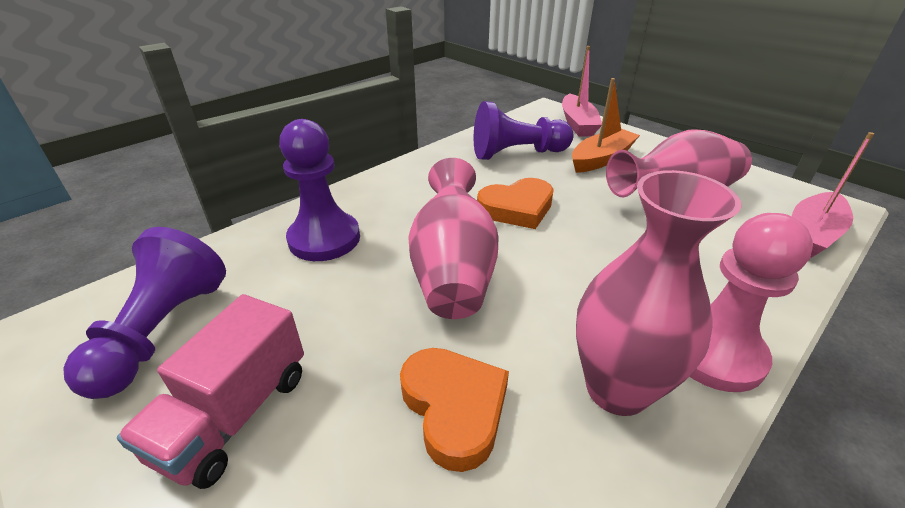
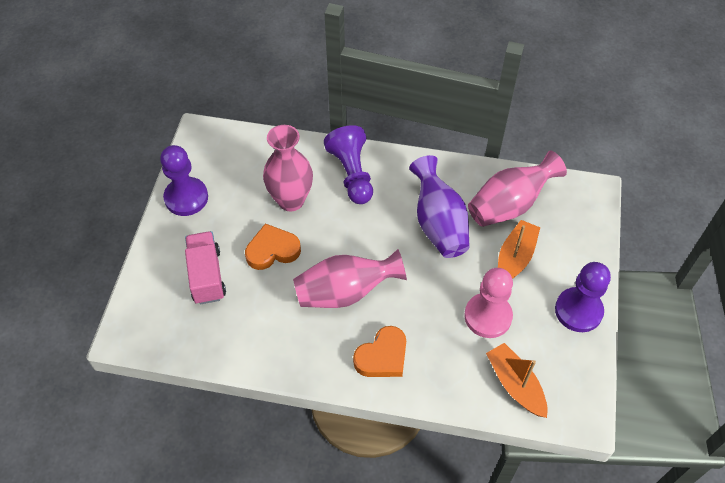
orange boat: [572,78,640,173] = 1 -> [486,343,548,418] [498,220,540,279] = 2
pink boat: [562,46,602,137] [792,132,874,258] = 2 -> none = 0
purple vase: none = 0 -> [409,155,470,258] = 1

